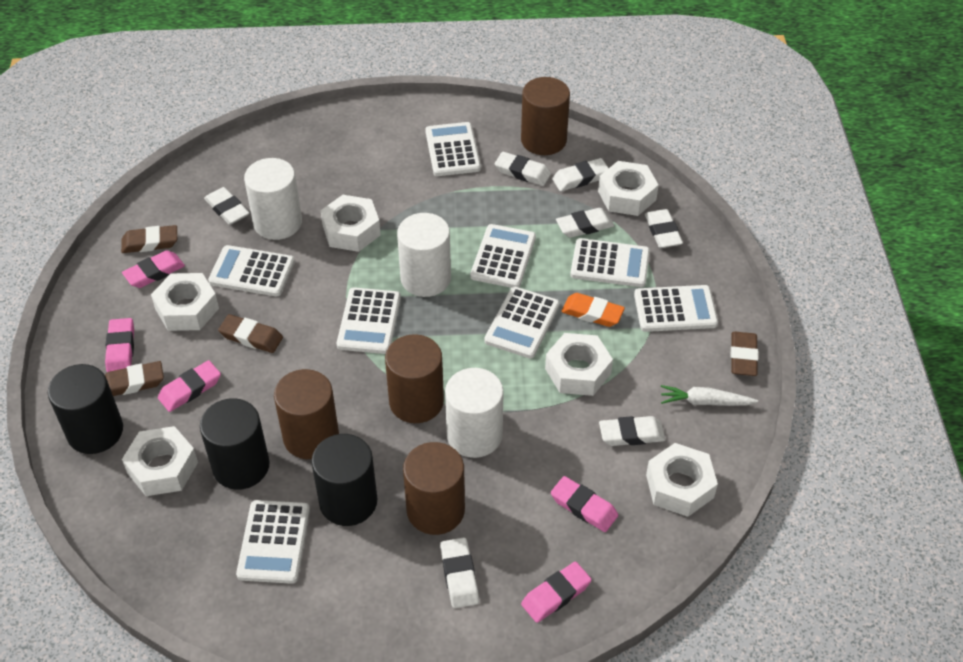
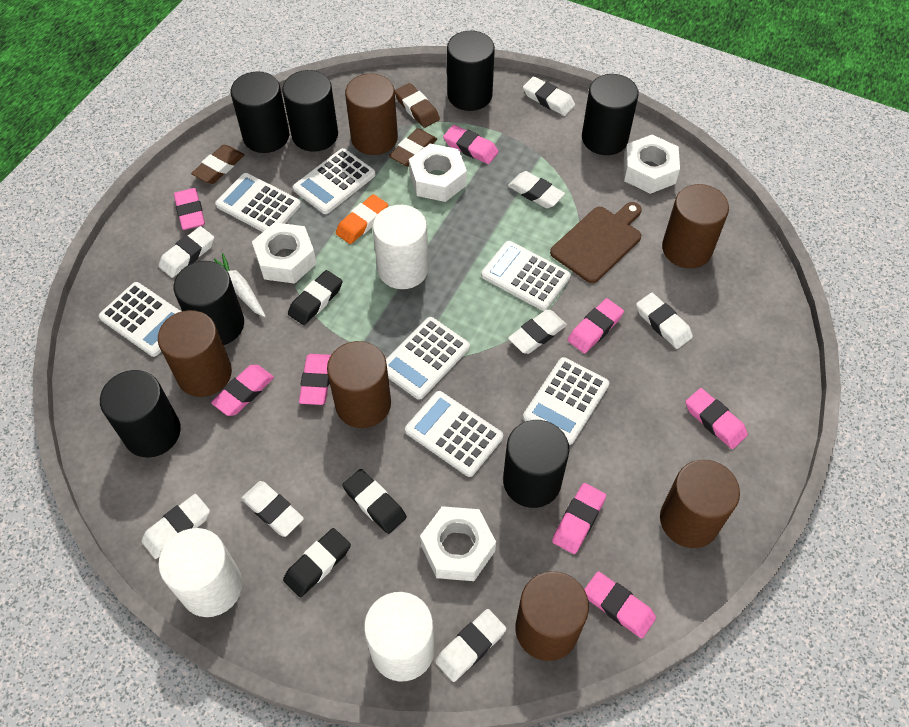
black cylinder: [48,364,123,454] [200,398,270,490] [311,434,377,526] = 3 -> [100,370,181,457] [174,261,244,345] [231,72,289,153] [282,70,338,152] [447,31,495,111] [503,420,569,508] [582,74,639,155] = 7
black eraser: none = 0 -> [283,528,351,597] [288,270,343,325] [342,469,407,534] = 3
brown cutting board: none = 0 -> [550,202,642,283] = 1
brown cylinder: [274,369,339,459] [385,334,444,423] [403,442,465,535] [521,77,570,155] = 4 -> [158,310,232,397] [327,341,391,428] [345,74,398,155] [515,571,589,661] [660,460,740,548] [662,184,729,268] = 6
brown eraser: [105,361,164,396] [121,225,177,253] [218,314,283,353] [731,332,758,376] = 4 -> [191,145,244,184] [389,128,437,167] [395,83,440,128] = 3
pink eraser: [105,318,134,372] [122,250,185,288] [158,360,221,412] [521,561,592,623] [551,476,618,532] = 5 -> [174,188,205,230] [211,365,274,416] [299,354,331,405] [443,125,499,164] [552,483,606,554] [567,298,624,353] [584,571,656,638] [686,388,748,449] = 8
white calculator: [208,245,295,296] [236,500,310,584] [337,287,401,354] [425,122,481,176] [470,224,536,288] [484,287,560,359] [570,238,650,287] [634,285,718,332] = 8 -> [99,282,182,357] [215,173,301,232] [293,148,376,214] [386,317,470,400] [405,391,503,477] [481,241,571,311] [523,357,609,445] = 7
white eraser: [204,187,249,225] [440,538,479,608] [495,152,551,186] [552,158,609,191] [556,208,614,238] [599,416,665,446] [645,209,683,248] = 7 -> [141,494,210,559] [159,226,214,278] [241,481,304,537] [435,609,506,682] [508,171,565,208] [508,309,567,354] [523,76,575,116] [636,293,693,349] = 8
white nut: [122,426,198,496] [151,273,219,331] [321,195,381,252] [545,333,613,396] [598,161,659,216] [646,443,718,517] = 6 -> [252,222,317,284] [409,144,467,202] [420,506,496,581] [624,135,680,194] = 4

